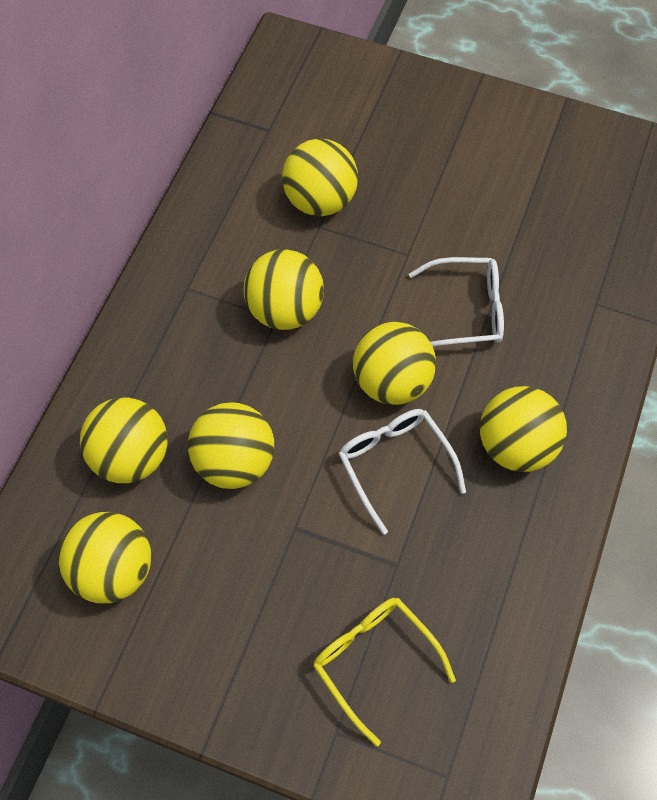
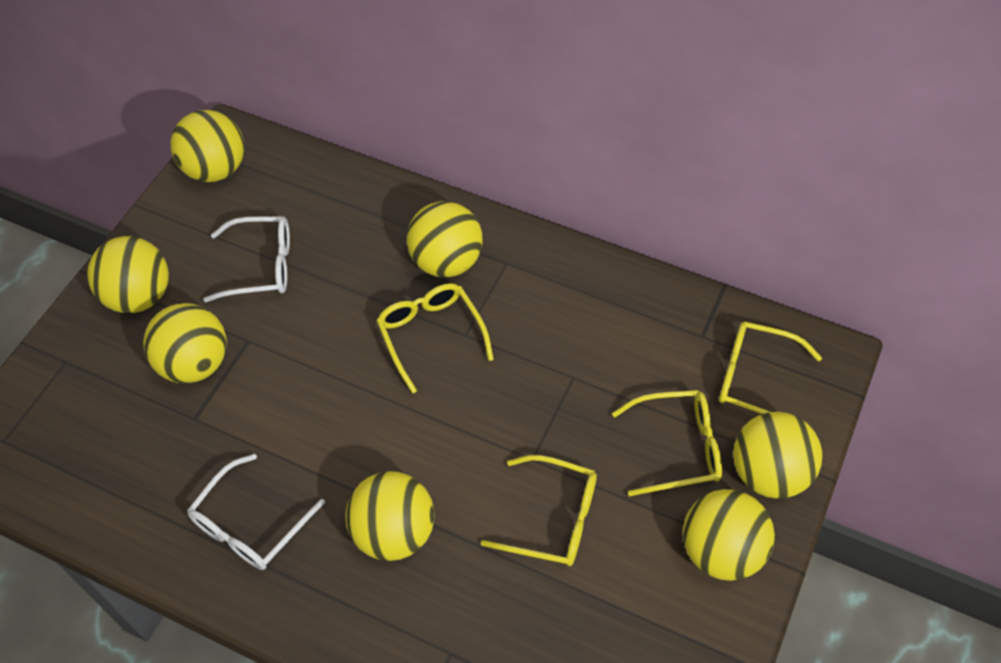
yellow glasses: [313,598,456,746] = 1 -> [376,283,494,394] [481,455,597,566] [612,390,722,496] [719,321,822,414] = 4

